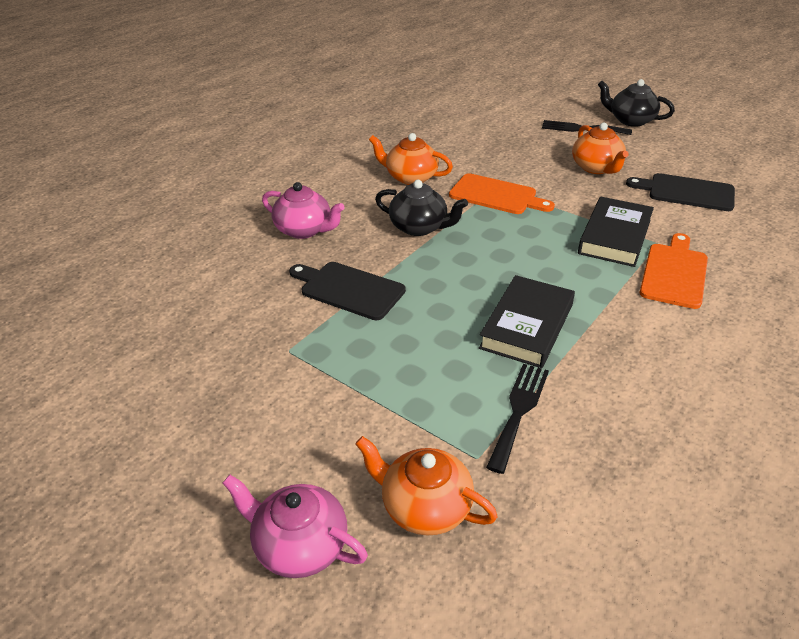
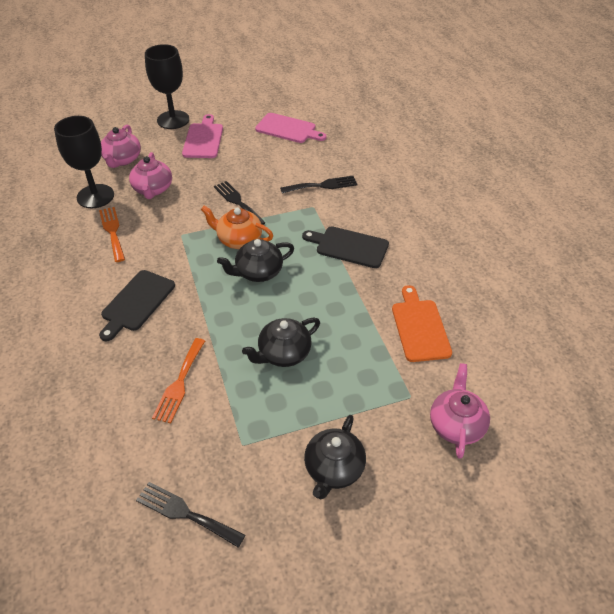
black book: [479,275,575,368] [578,196,654,267] = 2 -> none = 0
black fork: [486,364,549,474] [542,120,632,135] = 2 -> [136,482,245,547] [214,181,265,225] [280,176,357,193] = 3
black goblet: none = 0 -> [54,116,114,208] [145,44,189,129] = 2
black teapot: [375,180,468,236] [598,79,675,127] = 2 -> [217,239,294,282] [242,318,320,367] [304,415,366,499] = 3
orange cutting board: [449,173,555,214] [640,233,708,309] = 2 -> [392,285,452,362] = 1
orange fork: none = 0 -> [99,207,125,262] [152,338,205,423] = 2
orange teapot: [355,436,498,535] [369,133,453,185] [572,123,629,174] = 3 -> [201,206,273,249] = 1
pink cutting board: none = 0 -> [182,114,223,158] [255,113,326,143] = 2
pink teapot: [222,475,368,578] [262,182,345,239] = 2 -> [101,125,141,168] [129,152,172,199] [430,363,490,459] = 3

